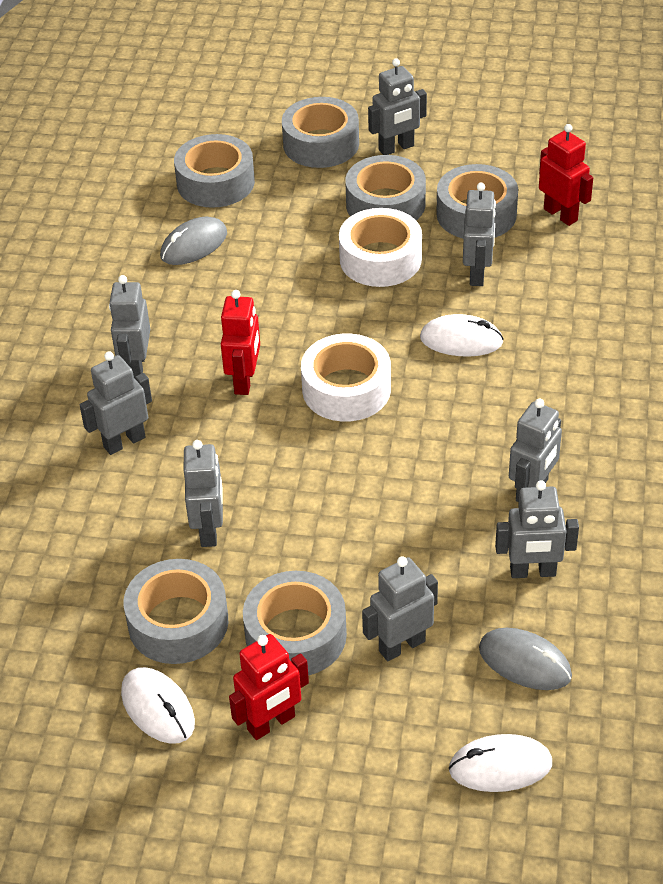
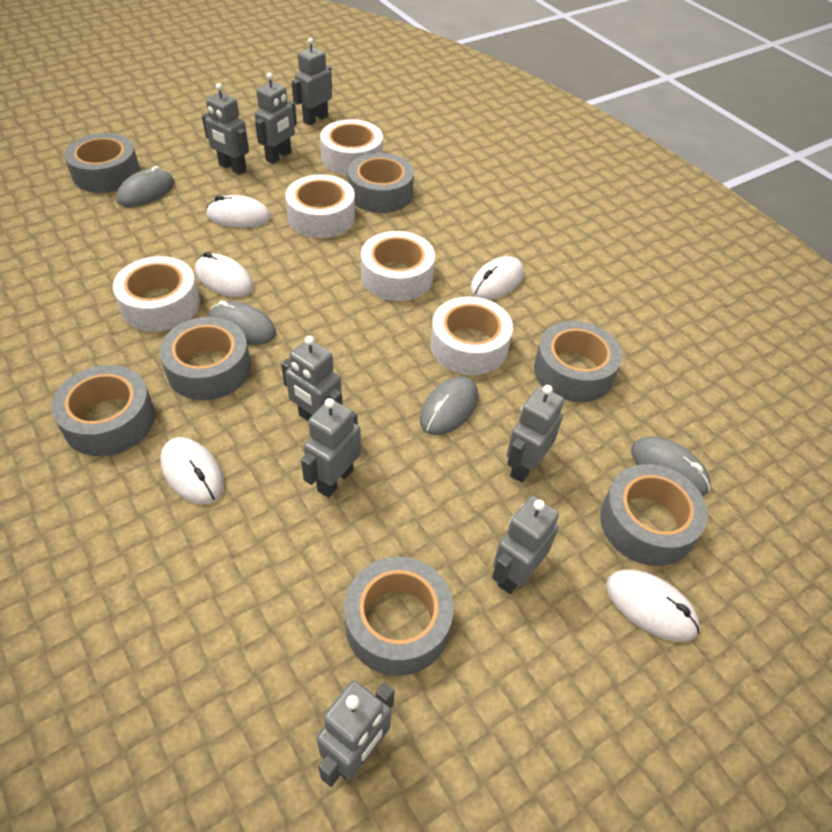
grey mouse: [160,217,227,265] [479,628,572,690] = 2 -> [116,166,174,207] [209,301,276,345] [420,376,478,435] [631,437,711,496] = 4
grey tape: [124,559,228,664] [174,134,255,208] [243,571,347,675] [282,97,359,168] [345,155,426,221] [436,164,518,239] = 6 -> [51,365,155,456] [64,133,140,193] [159,317,251,400] [344,557,453,676] [348,153,414,213] [534,321,622,402] [600,464,708,566] = 7
red robot: [221,290,260,395] [229,634,309,740] [539,124,593,226] = 3 -> none = 0
white mouse: [121,667,195,744] [420,314,504,357] [449,734,552,792] = 3 -> [160,437,224,504] [195,252,254,297] [206,195,271,228] [470,256,524,300] [606,570,700,642] = 5
white tape: [301,333,391,422] [339,208,422,287] = 2 -> [113,256,200,331] [285,175,355,238] [320,119,383,175] [361,231,435,301] [431,296,513,375] = 5

